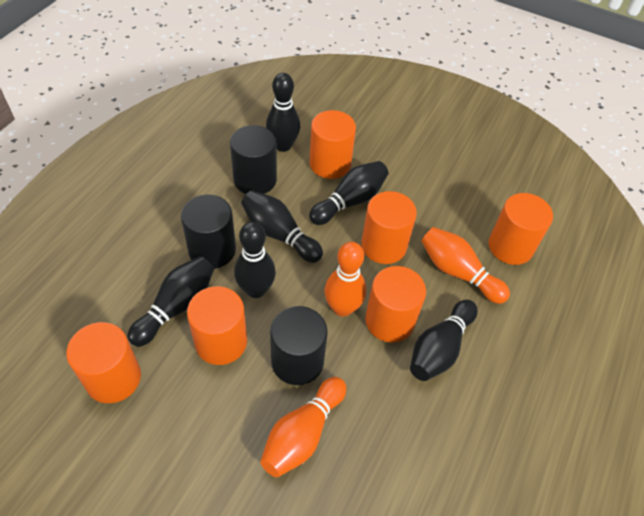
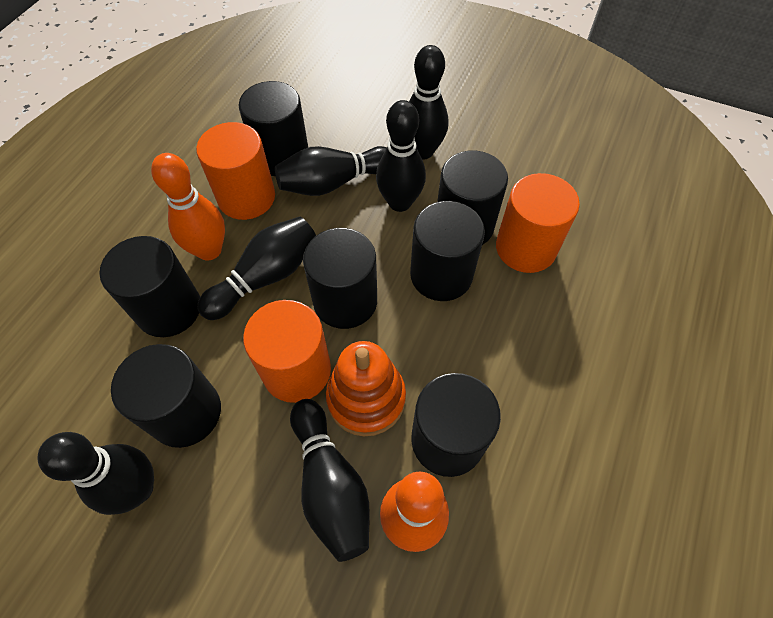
black cylinder: [181,195,236,269] [230,125,277,194] [270,306,328,385] = 3 -> [99,236,200,337] [111,344,221,448] [239,81,308,176] [303,228,377,329] [410,201,485,301] [411,373,501,477] [437,150,508,245] = 7
orange bowling pin: [260,377,346,477] [325,242,366,317] [421,227,510,304] = 3 -> [151,153,225,260] [380,472,449,552] = 2
orange cylinder: [66,322,141,403] [187,286,247,365] [309,110,356,179] [361,191,417,264] [365,266,426,343] [488,193,553,265] = 6 -> [196,122,275,220] [243,300,331,403] [496,173,580,273] = 3
orange stacking toy: none = 0 -> [326,341,406,436] = 1

